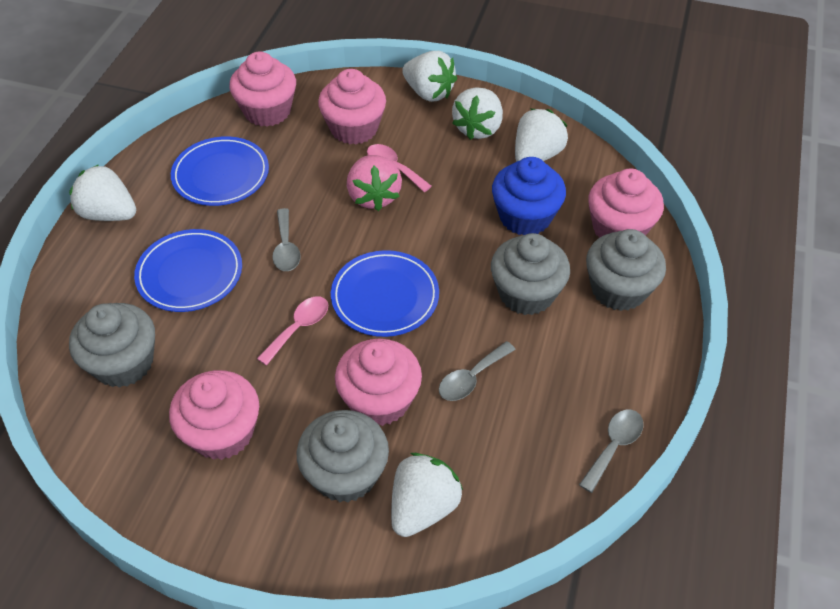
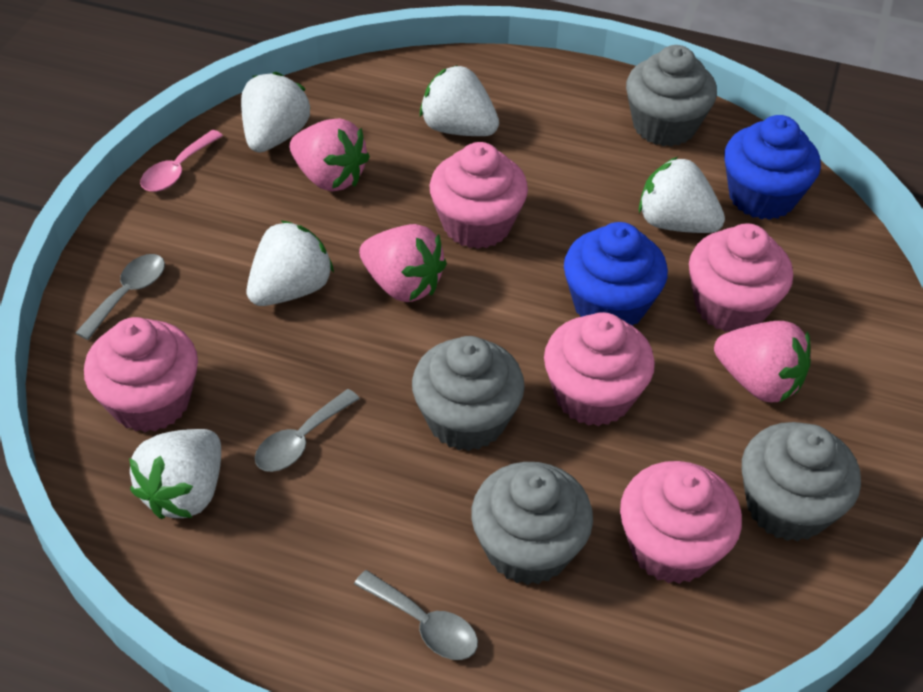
blue cupcake: [492,157,566,235] = 1 -> [564,222,668,326] [724,115,821,220] = 2
blue plate: [134,229,242,312] [171,136,269,206] [331,250,439,337] = 3 -> none = 0
pink spoon: [257,296,328,365] [367,144,432,192] = 2 -> [140,130,223,192] = 1
pink strawberry: [347,155,402,211] = 1 -> [290,118,370,192] [359,224,447,302] [714,321,811,402] = 3

